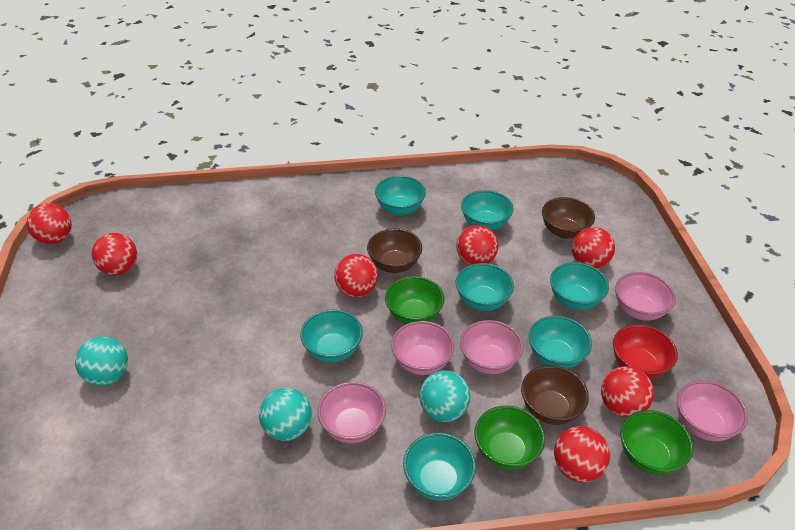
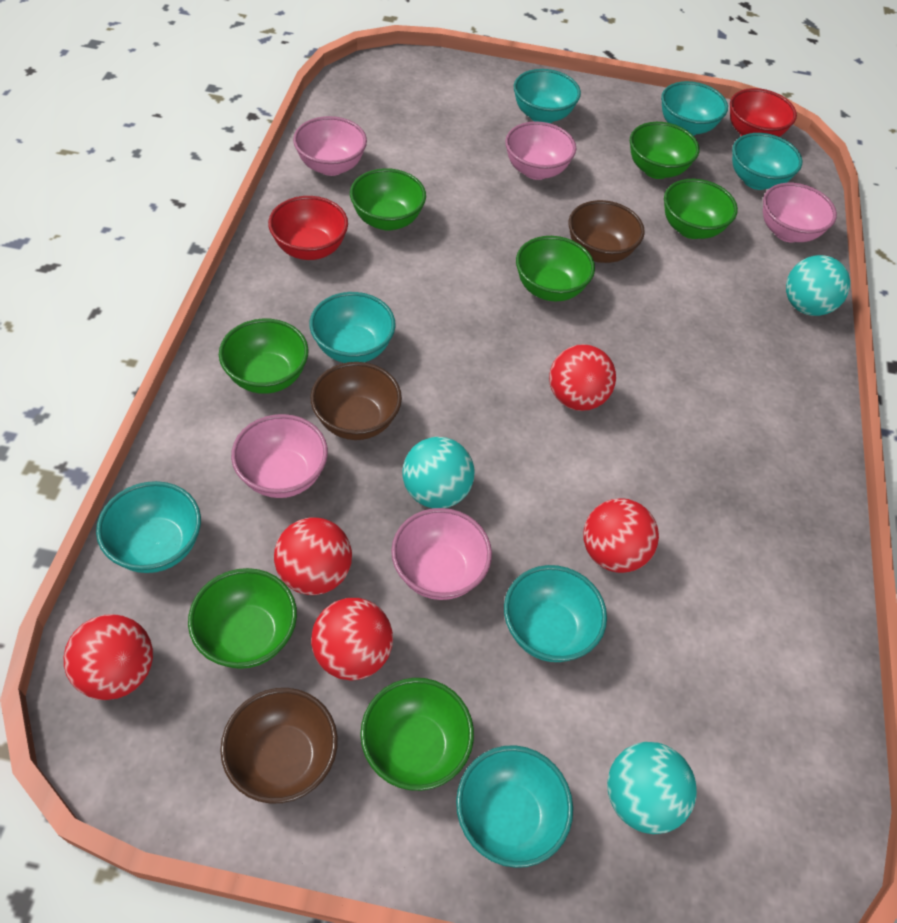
green bowl: [385,276,444,324] [474,406,545,470] [621,410,693,475] = 3 -> [188,568,297,669] [219,319,309,394] [350,168,426,231] [360,678,474,791] [516,236,595,301] [630,122,700,179] [664,179,738,239] = 7
red ball: [27,203,72,244] [92,233,137,275] [334,254,378,297] [456,225,498,265] [554,426,610,482] [572,227,615,269] [601,366,654,417] = 7 -> [64,614,153,700] [274,517,352,595] [311,598,393,681] [549,344,616,411] [583,498,659,573] = 5
red bowl: [613,324,678,379] = 1 -> [268,196,348,260] [730,88,797,137] = 2

